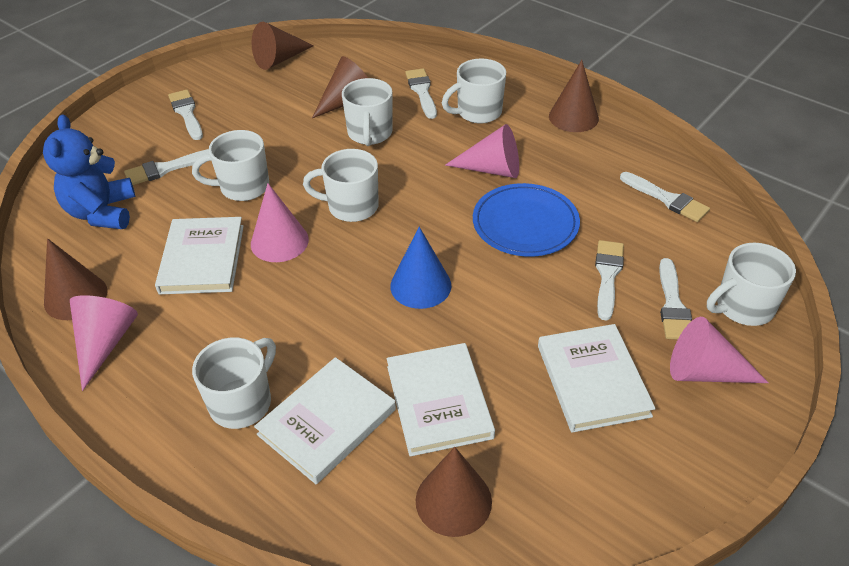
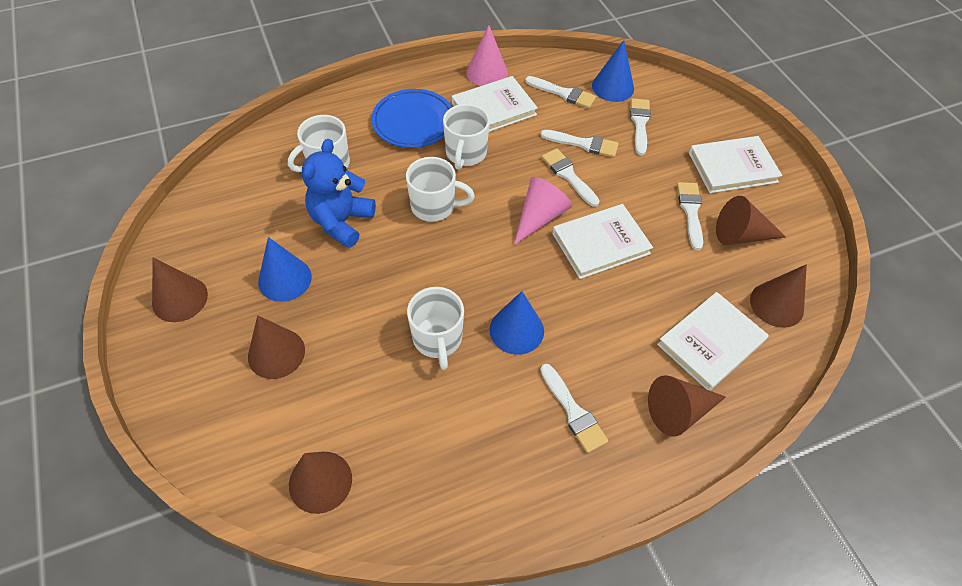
blue cone: [390,227,452,309] = 1 -> [258,237,312,302] [490,291,544,355] [592,40,634,102] = 3
brown cone: [44,238,108,320] [252,22,314,70] [312,56,368,118] [416,447,492,537] [549,60,599,132] = 5 -> [152,258,208,322] [248,315,305,379] [289,452,352,514] [648,375,726,437] [716,196,786,245] [750,264,807,328] = 6
pink cone: [70,295,138,391] [251,183,309,262] [445,124,519,178] [670,317,769,383] = 4 -> [466,25,508,86] [514,177,572,245] = 2
white mug: [192,130,269,201] [192,337,276,429] [303,149,379,222] [342,78,393,146] [442,58,506,124] [707,243,796,326] = 6 -> [288,115,350,172] [406,157,475,222] [407,287,464,370] [443,104,490,170] = 4

